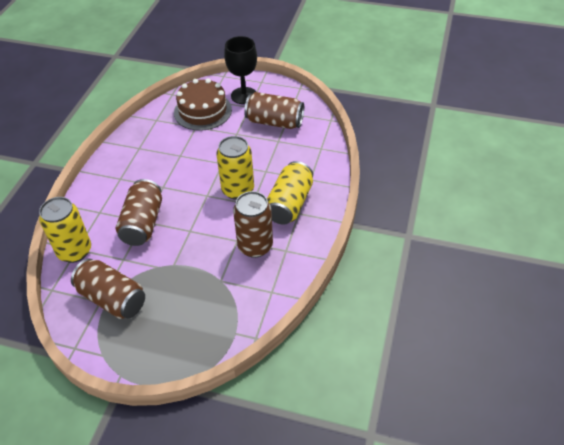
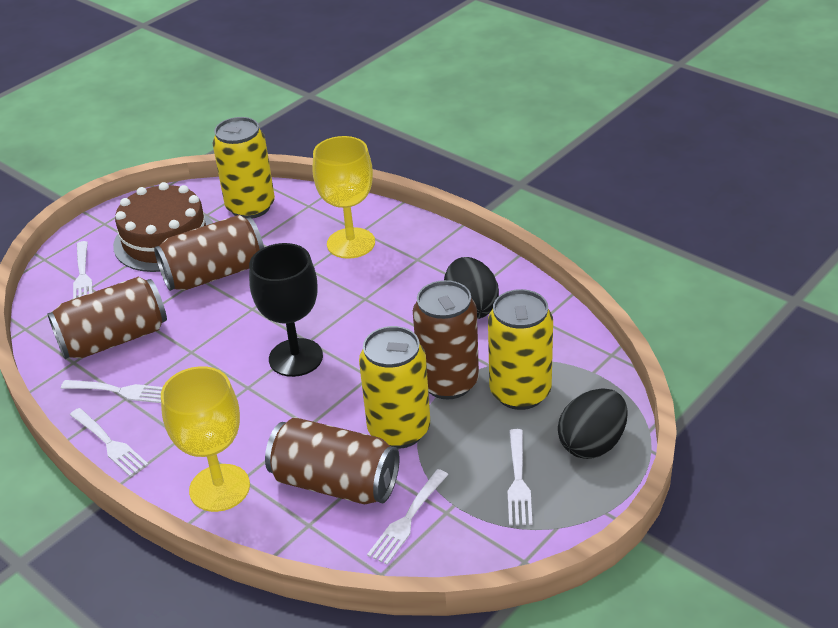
black egg: none = 0 -> [444,257,499,319] [558,388,628,459] = 2
white fork: none = 0 -> [61,380,163,403] [70,408,148,477] [73,241,92,299] [367,469,448,565] [508,429,533,525] = 5
yellow goblet: none = 0 -> [161,366,250,512] [313,136,375,259] = 2

